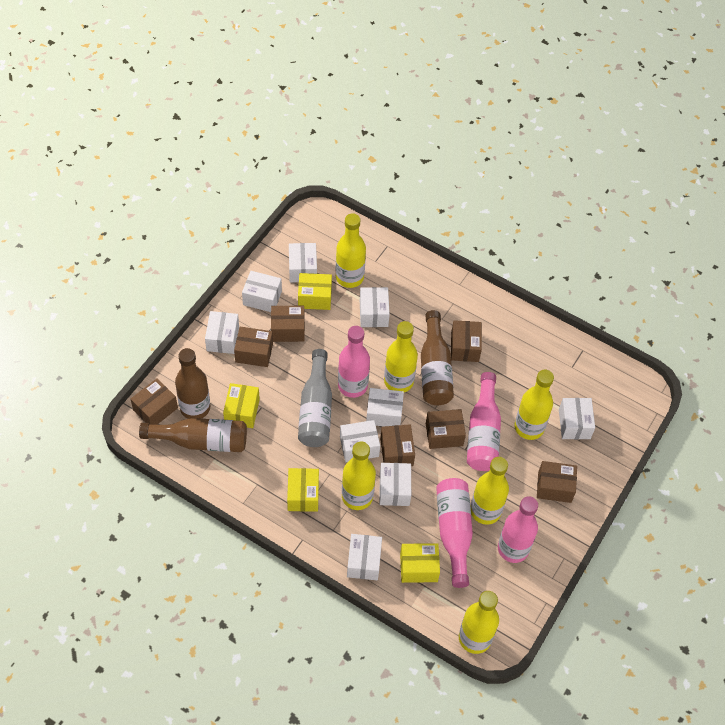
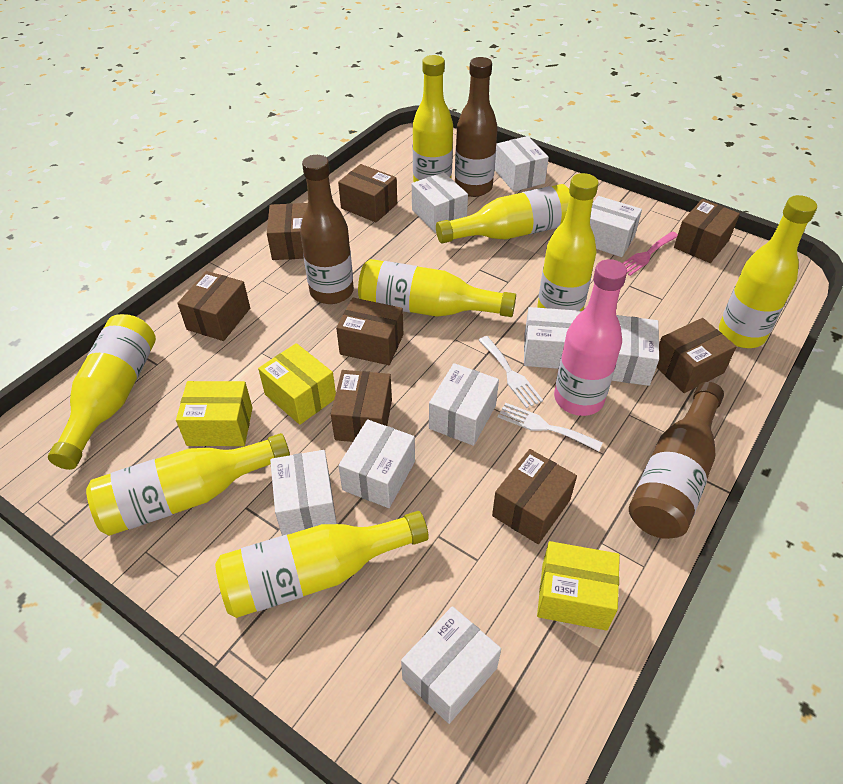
brown box: [131,378,178,425] [234,327,273,367] [271,306,305,342] [380,424,415,466] [426,409,466,449] [451,320,482,362] [537,461,577,503] = 7 -> [177,271,250,341] [267,203,308,260] [331,370,392,442] [336,298,403,365] [338,164,397,222] [492,449,577,544] [656,318,737,393] [674,199,740,263] = 8
grey bottle: [298,349,332,447] = 1 -> none = 0
pink bottle: [338,326,370,398] [436,478,473,588] [467,372,501,471] [498,496,538,563] = 4 -> [554,259,627,416] = 1
pink fork: none = 0 -> [623,232,678,276] = 1
white fork: none = 0 -> [479,336,543,408] [498,402,603,452] = 2
yellow bottle: [336,213,366,288] [342,442,376,510] [384,321,418,392] [459,591,499,654] [470,457,509,525] [515,370,554,440] = 6 -> [48,314,156,470] [86,433,290,536] [215,511,429,618] [358,259,516,317] [413,55,453,182] [436,184,570,243] [537,173,598,311] [719,195,817,348] = 8
yellow box: [223,383,260,428] [287,468,319,512] [298,273,332,310] [400,543,440,583] = 4 -> [176,381,253,446] [258,343,336,425] [537,541,620,631] = 3

